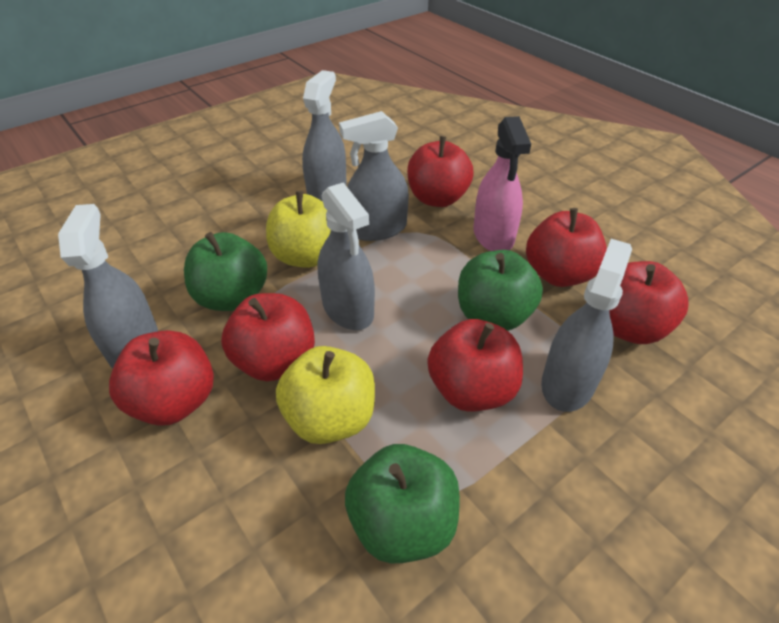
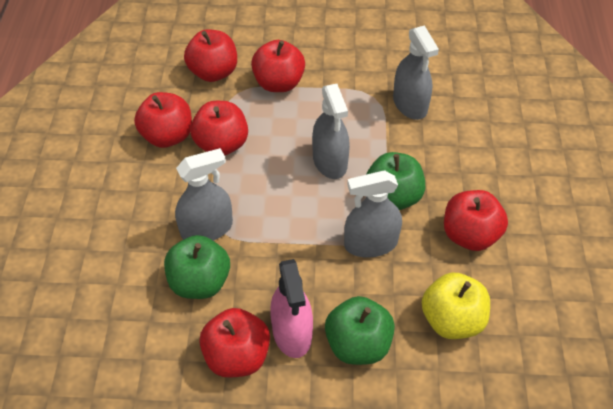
grey spray bottle: [58,204,158,368] [302,70,347,202] [318,182,375,330] [339,111,409,241] [541,239,632,412] = 5 -> [175,148,233,241] [312,84,350,179] [344,171,402,258] [393,25,439,120] = 4
yellow apple: [266,191,331,268] [276,346,375,444] = 2 -> [422,273,490,339] = 1

